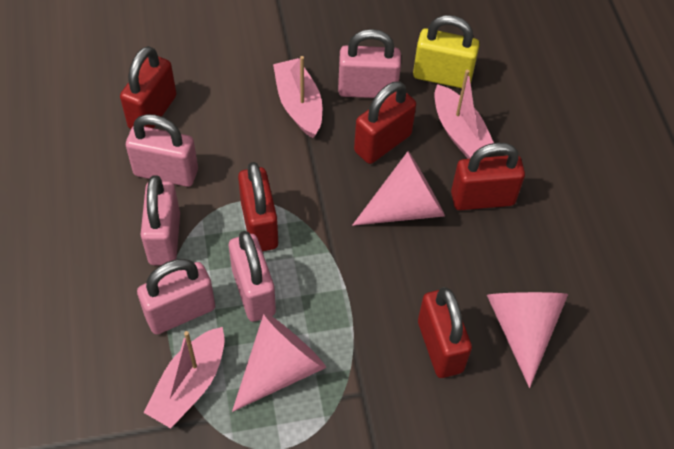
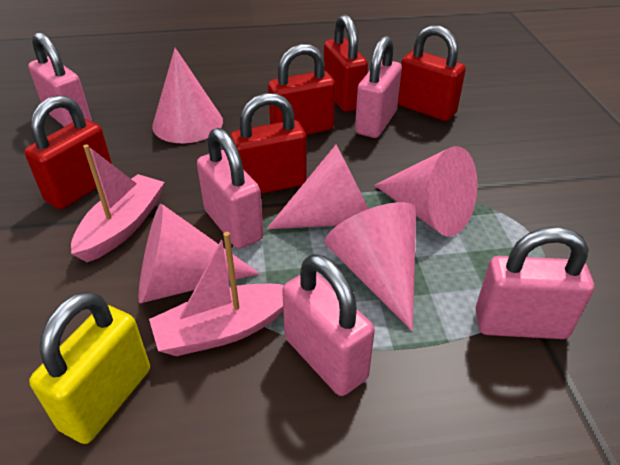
pink boat: [144,327,225,428] [273,56,322,138] [434,70,494,159] = 3 -> [71,144,165,262] [149,232,284,356] = 2
pink cone: [232,313,326,412] [352,151,445,226] [487,292,568,388] = 3 -> [139,204,260,303] [152,48,223,143] [267,145,369,229] [325,202,416,331] [374,146,478,237] = 5

